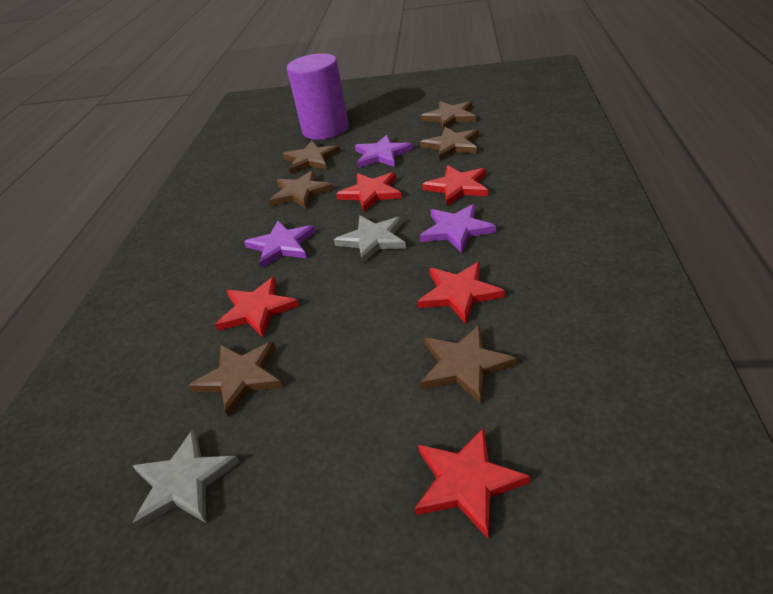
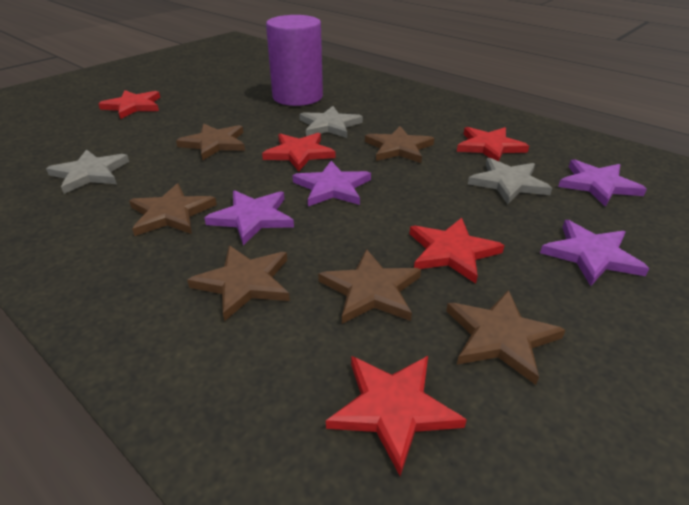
grey star: [133,430,240,529] [334,216,406,264] = 2 -> [46,149,129,194] [299,106,363,138] [468,158,552,204] = 3
purple star: [244,220,316,268] [355,135,413,168] [420,204,496,253] = 3 -> [204,190,294,245] [293,161,371,206] [540,220,649,286] [558,159,647,207] = 4

